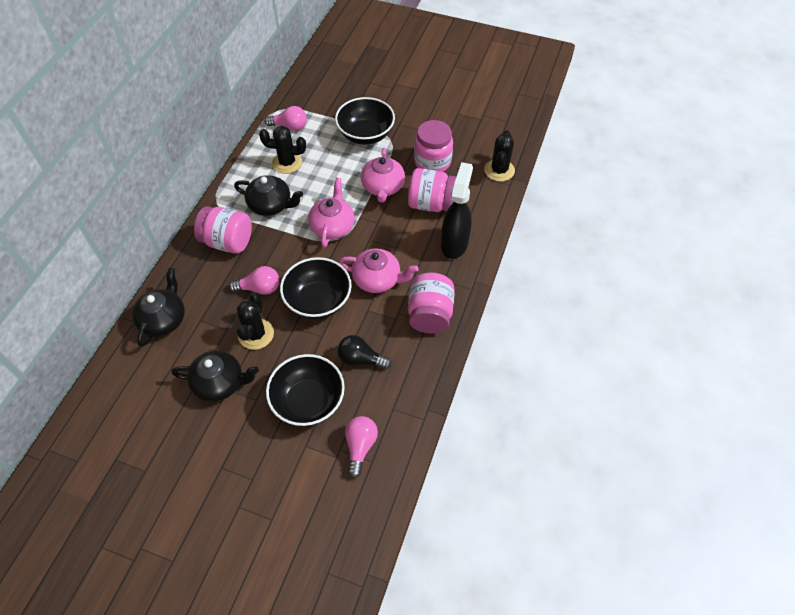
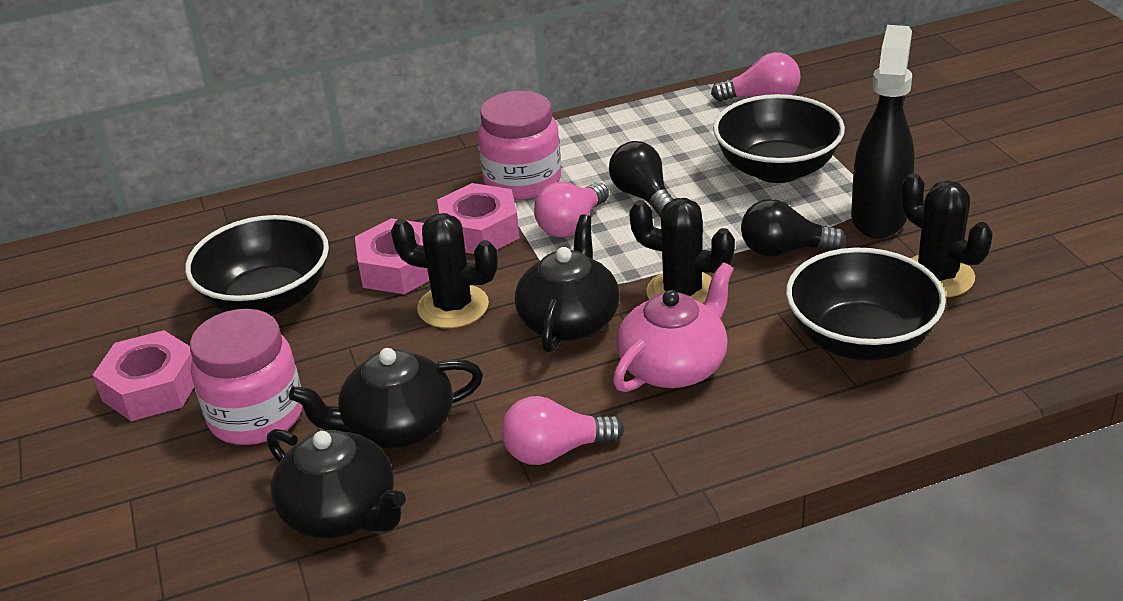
black light bulb: [338,335,391,369] = 1 -> [609,141,673,218] [741,199,846,257] = 2
pink jar: [194,206,252,254] [408,168,456,212] [408,272,455,334] [414,120,453,172] = 4 -> [190,309,303,445] [478,91,561,200] = 2
pink nut: none = 0 -> [93,330,194,421] [355,218,429,294] [437,183,520,254] = 3
pink teapot: [308,178,355,248] [338,248,418,293] [361,148,405,203] = 3 -> [613,262,734,392] = 1

